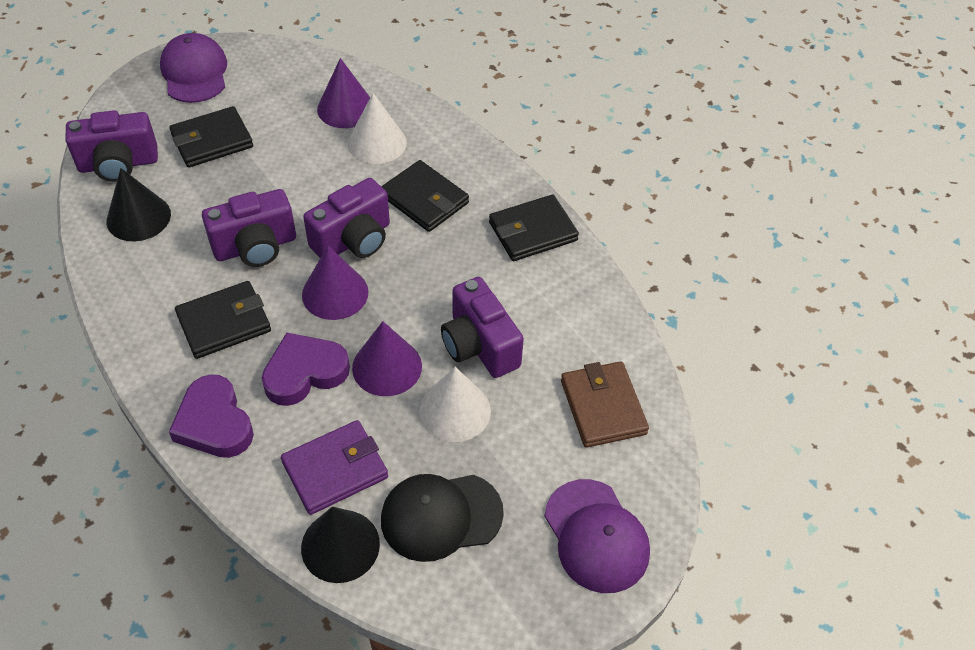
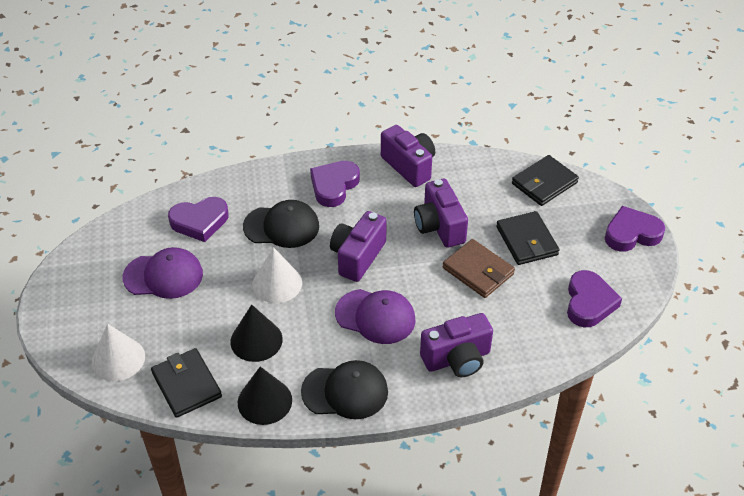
black cap: [381,474,504,562] = 1 -> [243,200,319,248] [301,360,388,419] = 2
black wallet: [169,106,253,168] [175,281,271,359] [381,160,469,232] [489,194,579,261] = 4 -> [151,348,222,418] [496,211,559,265] [512,155,579,206] = 3
purple cone: [302,246,368,320] [317,58,370,128] [352,321,422,396] = 3 -> none = 0
purple heart: [169,375,254,458] [262,333,350,406] = 2 -> [168,197,229,242] [310,161,360,207] [567,270,622,327] [605,206,665,252] = 4
purple wallet: [281,420,388,515] = 1 -> none = 0

